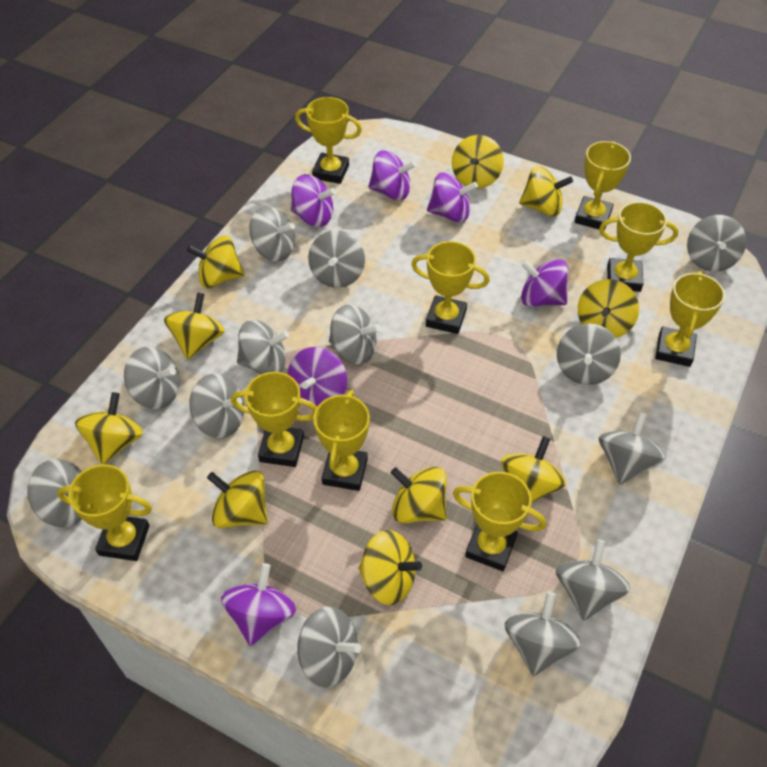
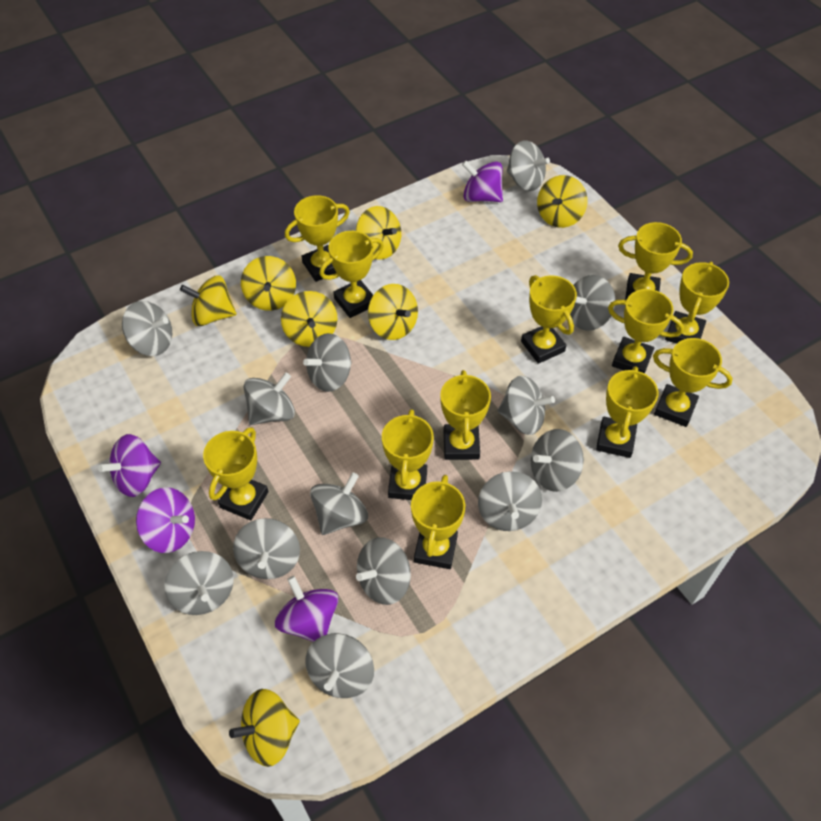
purple spinning top: [221,563,296,646] [288,347,347,407] [291,174,336,227] [368,150,416,200] [427,172,478,223] [521,259,568,307] = 6 -> [98,434,161,497] [136,487,195,553] [275,576,338,642] [462,161,503,202] = 4
yellow spinning top: [75,392,143,465] [164,292,225,360] [187,235,244,288] [207,470,268,528] [358,530,422,605] [391,467,447,523] [452,135,504,189] [501,436,566,503] [519,166,573,216] [578,279,639,338] = 10 -> [180,276,236,326] [229,689,300,767] [241,256,296,311] [281,291,337,347] [356,206,401,259] [368,284,418,340] [537,175,588,228] = 7
yellow trophy: [57,464,152,561] [231,372,317,467] [295,97,362,184] [313,390,370,491] [411,241,490,334] [453,472,546,571] [574,141,631,230] [599,202,678,292] [655,271,725,367] = 9 -> [203,427,268,520] [285,195,350,282] [319,231,384,318] [382,409,434,500] [411,475,465,569] [440,370,491,460] [521,275,577,364] [596,366,658,458] [608,289,684,374] [618,222,693,300] [653,338,733,427] [665,262,729,344] = 12

